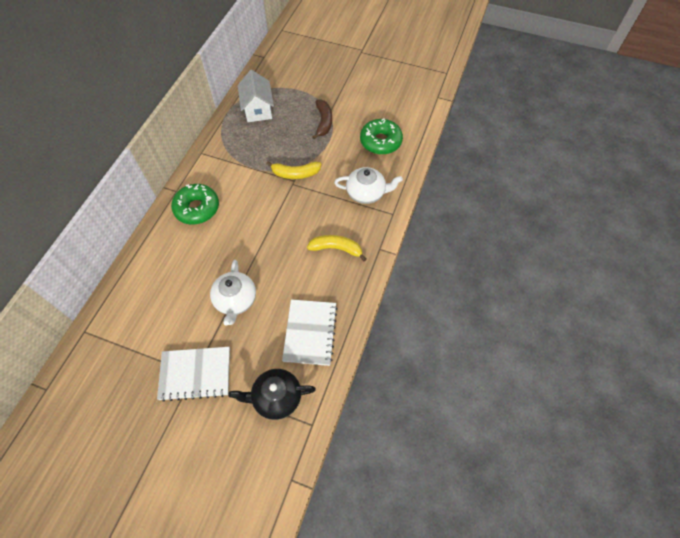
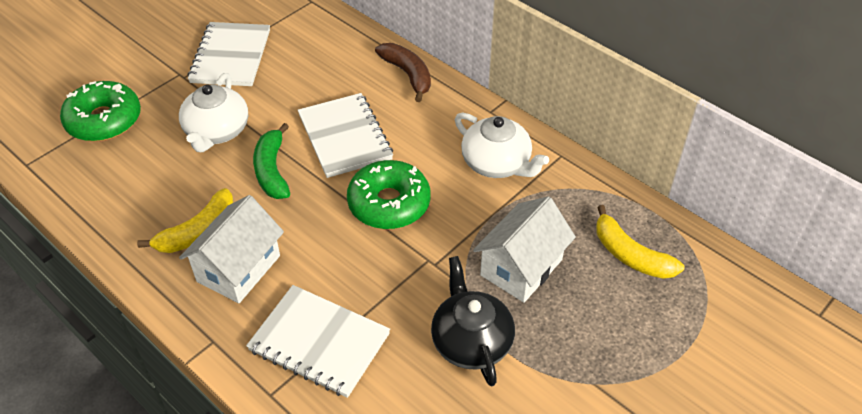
green banana: none = 0 -> [253,123,290,199] = 1
white house: [238,70,274,122] = 1 -> [179,195,284,303] [473,196,576,303] = 2
white notebook: [157,347,230,402] [282,299,338,366] = 2 -> [188,22,270,86] [246,285,390,398] [298,93,393,178] = 3

